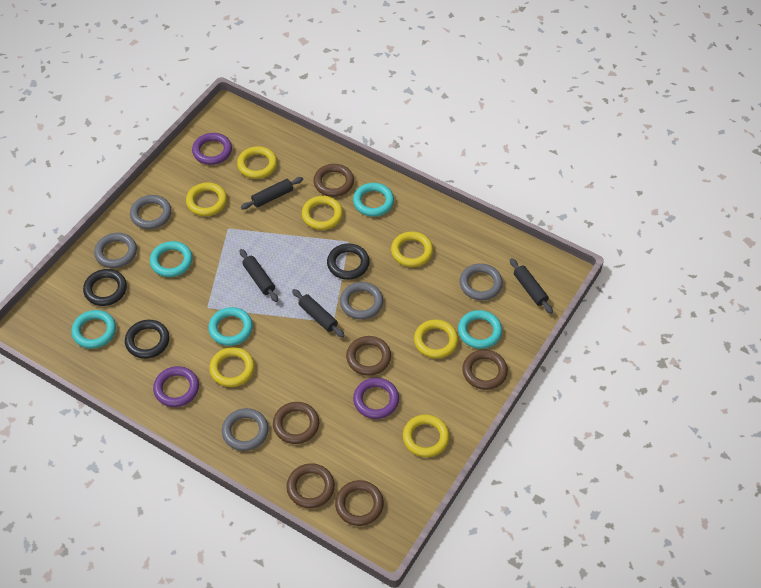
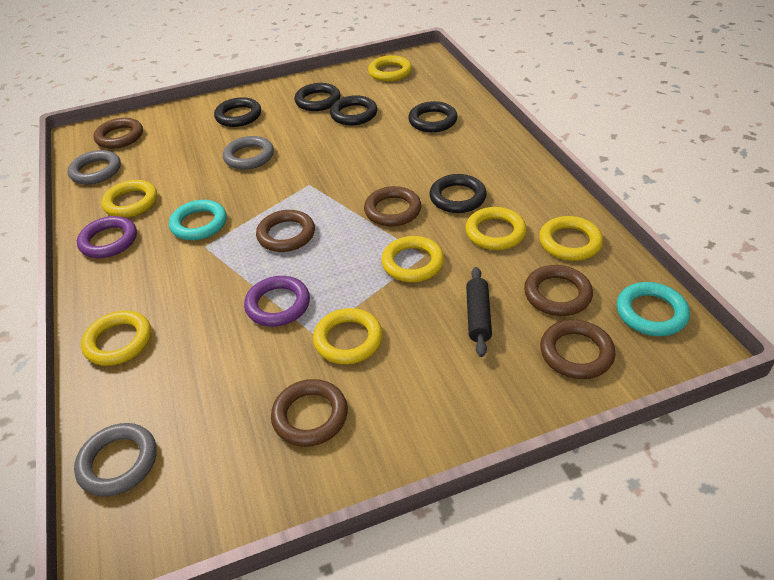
black ring: [83,269,127,306] [125,320,169,359] [327,243,370,280] = 3 -> [214,97,261,127] [294,83,341,111] [330,95,377,125] [408,101,458,132] [429,174,487,213] = 5
black rolling pin: [240,249,278,302] [241,177,303,210] [292,289,345,338] [510,258,553,314] = 4 -> [466,267,492,357] = 1
grey ring: [94,233,137,268] [130,195,172,229] [222,408,269,451] [340,282,383,320] [459,263,503,300] = 5 -> [67,150,121,184] [74,423,157,497] [223,136,274,170] = 3
purple ring: [153,366,199,407] [192,133,232,165] [353,378,399,419] = 3 -> [77,216,137,258] [244,276,310,327] = 2
turquoise ring: [71,310,116,349] [150,241,193,277] [208,307,253,346] [353,183,394,217] [458,310,502,349] = 5 -> [169,200,227,240] [617,282,690,336] = 2

